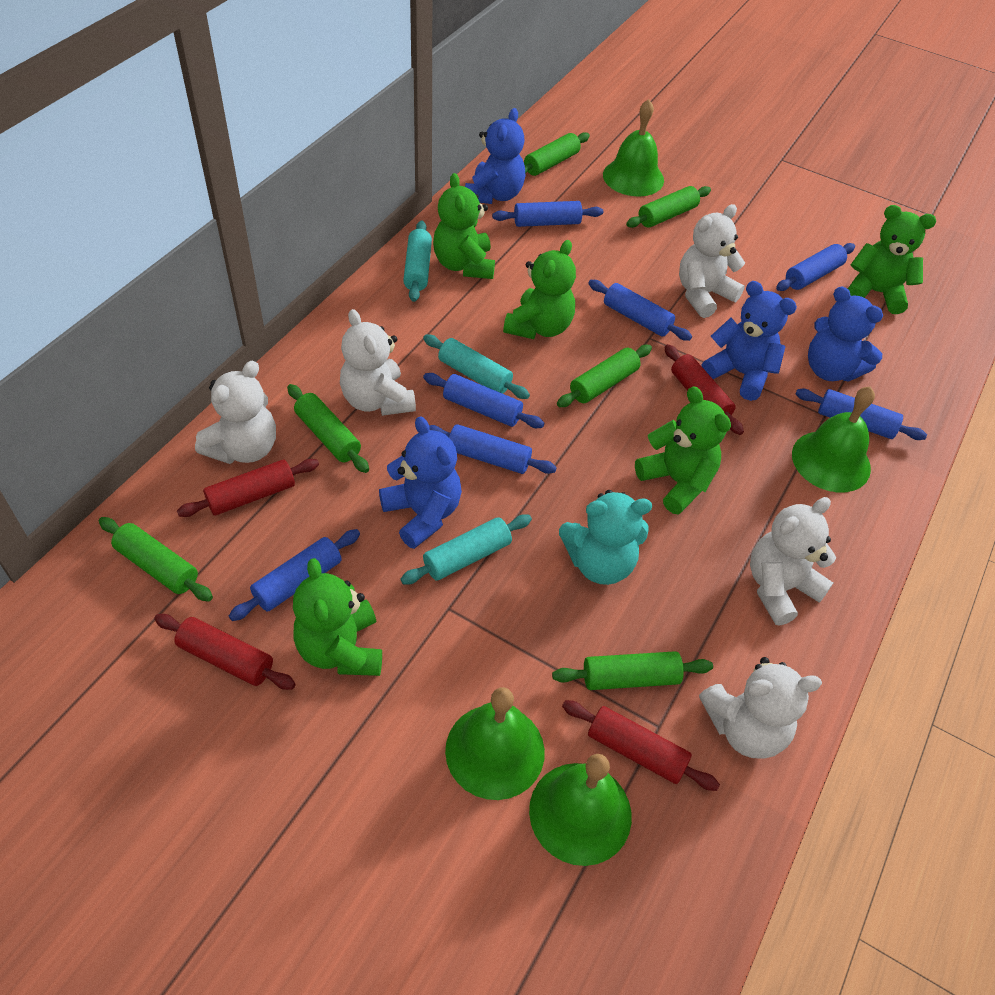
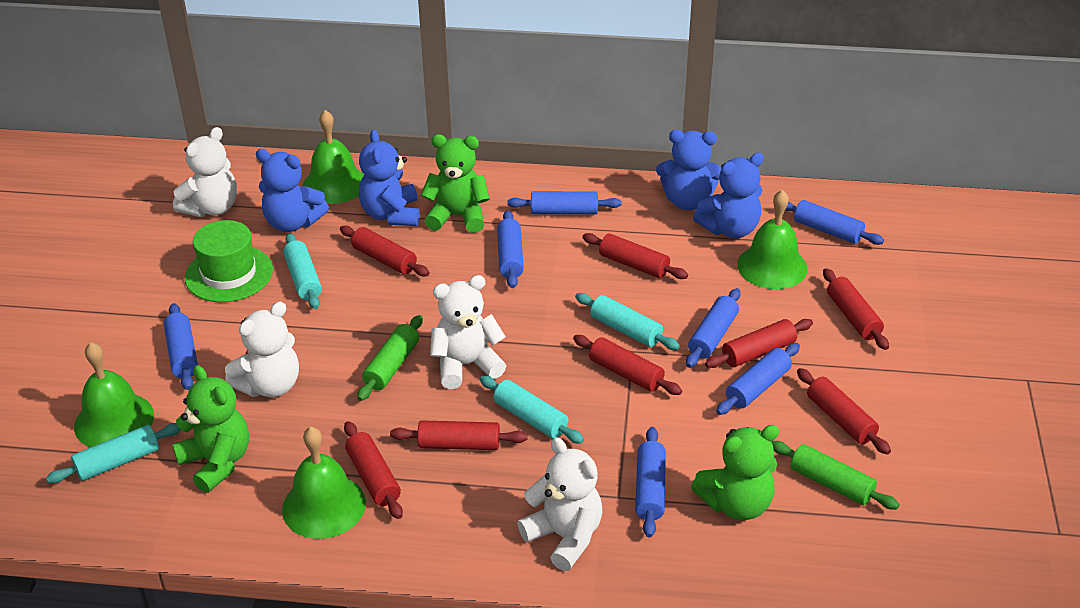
green hat: none = 0 -> [185,220,273,302] = 1
green rolling pin: [99,517,213,601] [287,384,369,473] [524,132,590,176] [552,651,713,690] [557,345,652,407] [626,186,711,228] = 6 -> [357,315,423,401] [772,441,900,510] = 2
green teddy bear: [293,558,382,676] [433,173,495,279] [503,240,576,339] [635,386,731,514] [848,205,936,314] = 5 -> [172,365,249,493] [421,134,490,233] [691,425,779,520] = 3
red rolling pin: [154,614,296,690] [177,459,319,517] [562,700,720,791] [664,344,744,435] = 4 -> [340,226,430,276] [344,421,403,519] [390,420,528,450] [573,335,682,395] [582,233,688,279] [705,319,813,368] [797,368,891,455] [823,268,889,350] = 8
turquoise rolling pin: [400,514,532,584] [403,220,432,302] [423,334,530,399] = 3 -> [46,423,181,483] [283,233,322,309] [480,376,584,444] [575,293,680,350] = 4
turquoise teddy bear: [559,490,652,585] = 1 -> none = 0
white teddy bear: [195,360,276,464] [340,309,416,416] [679,204,745,318] [699,657,822,759] [750,497,836,626] = 5 -> [173,127,237,217] [225,301,299,397] [430,275,506,389] [517,437,602,571] = 4

